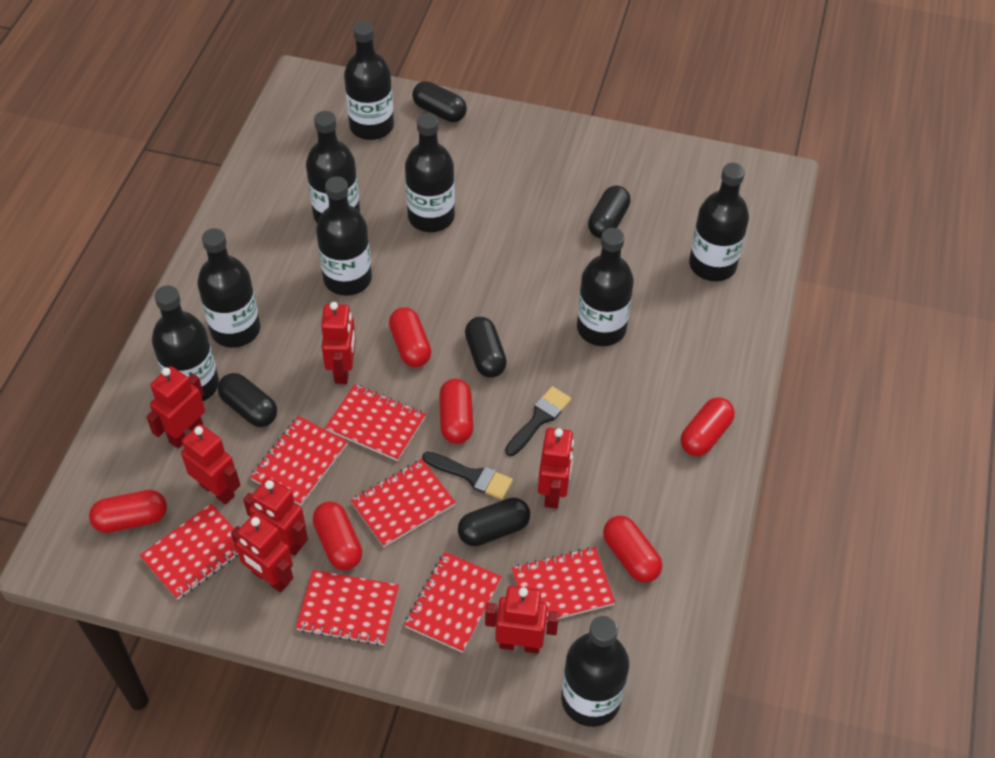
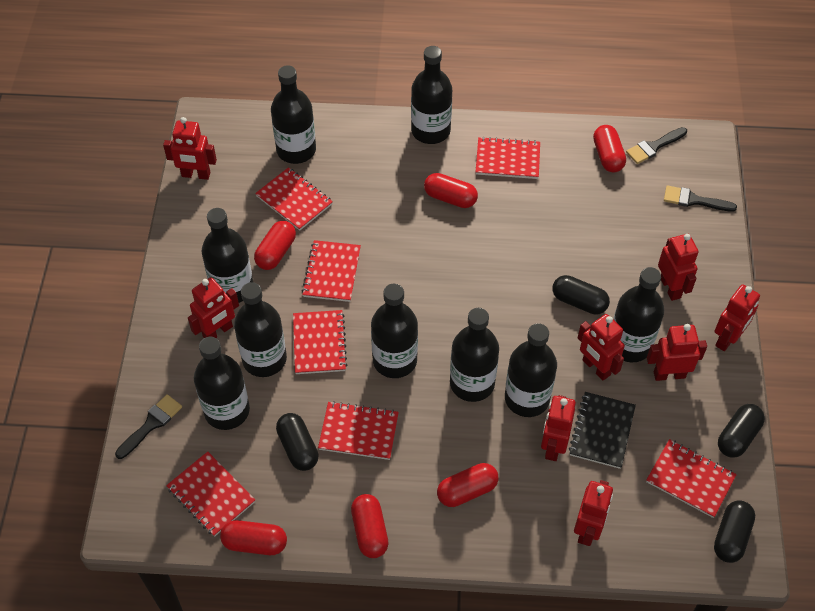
black brush: [422,451,513,500] [505,386,571,456] = 2 -> [115,394,182,459] [626,127,687,164] [664,185,737,211] = 3
black capsule: [218,373,277,427] [412,81,467,122] [458,497,530,546] [465,317,507,378] [588,186,631,238] = 5 -> [276,413,319,471] [552,275,610,315] [714,500,755,563] [718,404,765,458] = 4
black notebook: none = 0 -> [569,392,636,469] = 1
red robot: [146,366,205,448] [181,424,240,504] [231,513,293,593] [243,478,308,556] [321,302,356,384] [485,586,559,654] [538,428,574,509] = 7 -> [163,117,217,180] [188,277,239,338] [541,395,576,461] [574,480,613,546] [578,314,625,381] [647,324,707,381] [658,234,699,301] [715,285,760,351] = 8

